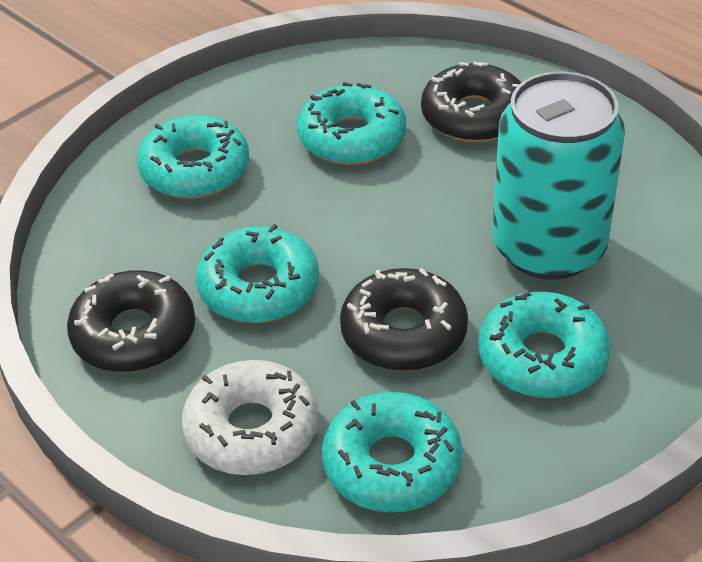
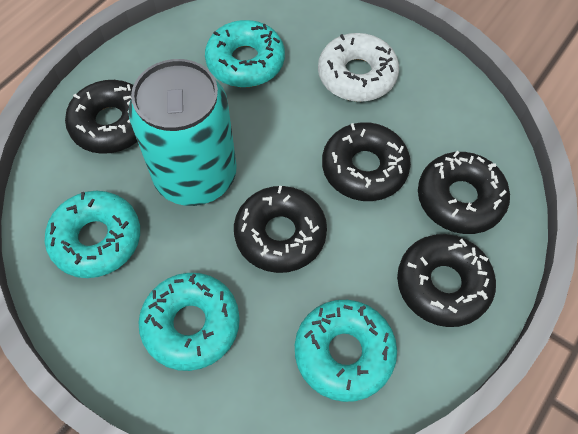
black donut: [67,270,195,372] [340,268,468,371] [421,61,521,142] = 3 -> [65,80,138,154] [234,186,327,273] [322,122,411,201] [397,234,496,327] [418,151,510,234] = 5
turquoise donut: [137,115,249,199] [196,224,319,323] [297,82,406,165] [322,392,462,513] [478,292,611,398] = 5 -> [45,191,140,278] [138,273,240,371] [205,20,285,87] [295,300,397,402] = 4

